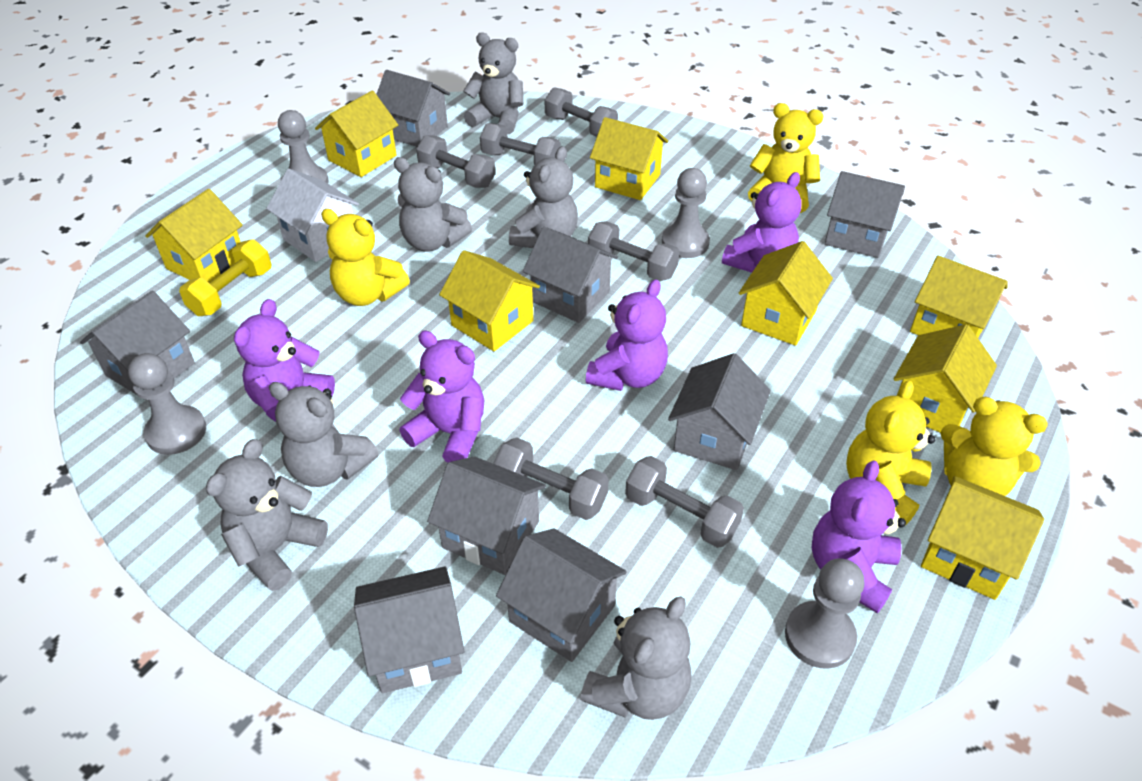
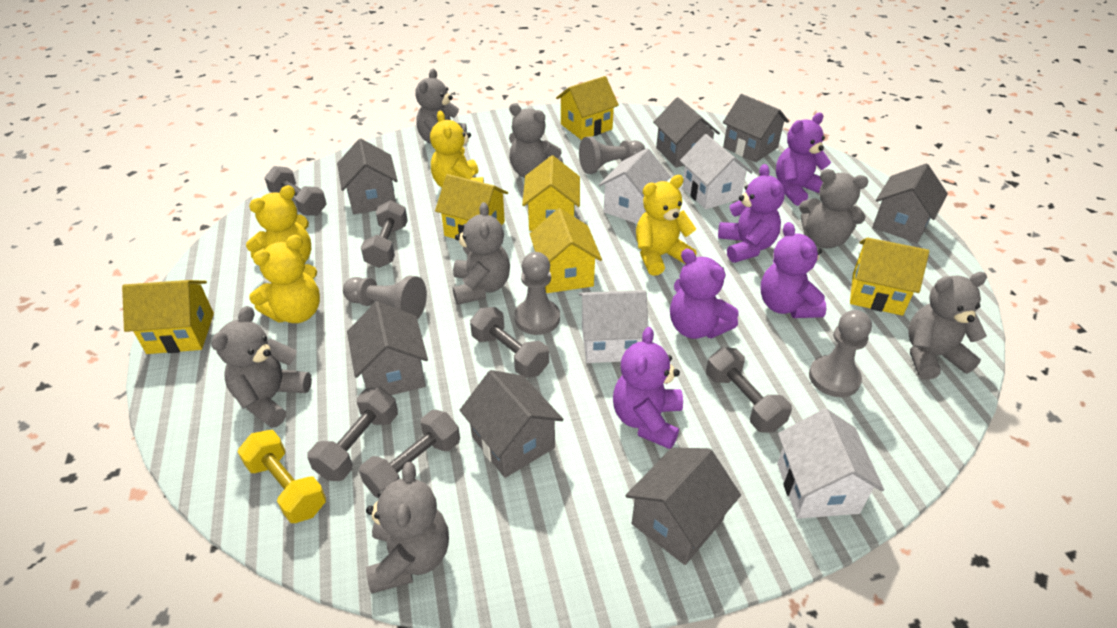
grey house: [80,291,195,400] [354,566,465,693] [376,70,450,147] [427,456,546,575] [496,528,627,662] [523,227,618,323] [668,353,771,470] [825,171,905,258] = 8 -> [337,138,398,214] [347,301,428,395] [460,370,563,478] [625,447,741,565] [653,97,720,168] [723,94,789,162] [872,164,948,243] = 7
grey teddy bear: [206,439,328,591] [269,382,379,487] [394,157,472,252] [464,32,523,134] [509,146,578,248] [580,597,692,720] = 6 -> [211,306,312,428] [366,462,449,594] [415,69,467,144] [453,202,510,305] [509,103,563,178] [799,169,868,248] [908,272,987,380] = 7
white house: [266,169,359,262] = 1 -> [578,290,648,363] [599,148,671,224] [680,134,753,210] [777,409,884,519] = 4
yellow house: [145,189,243,283] [315,91,398,177] [439,250,540,351] [590,117,668,200] [739,241,833,346] [894,324,997,433] [910,256,1008,337] [921,476,1044,600] = 8 -> [122,280,214,354] [435,174,508,239] [522,155,580,231] [530,208,602,293] [556,76,619,140] [850,237,929,316] = 6

